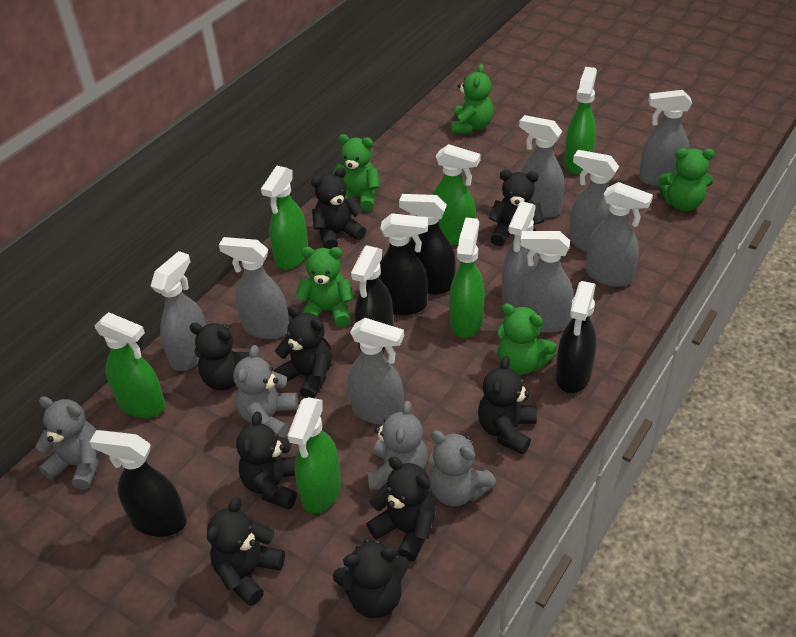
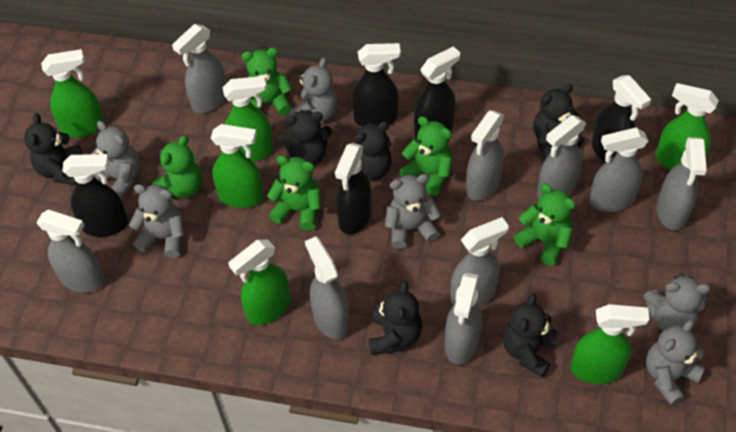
black teddy bear: [190,323,250,390] [207,497,285,606] [236,412,297,509] [274,306,332,398] [311,167,366,249] [333,538,409,618] [367,456,436,561] [478,356,537,454] [489,170,544,246] = 9 -> [24,113,83,185] [278,110,332,165] [341,121,392,181] [369,281,422,355] [503,293,557,377] [533,84,584,159] = 6
grey teddy bear: [35,396,100,489] [233,345,298,438] [368,401,428,490] [429,430,497,507] = 4 -> [91,121,140,199] [129,184,184,258] [290,58,338,121] [385,174,441,249] [644,273,710,331] [646,320,705,406] = 6

